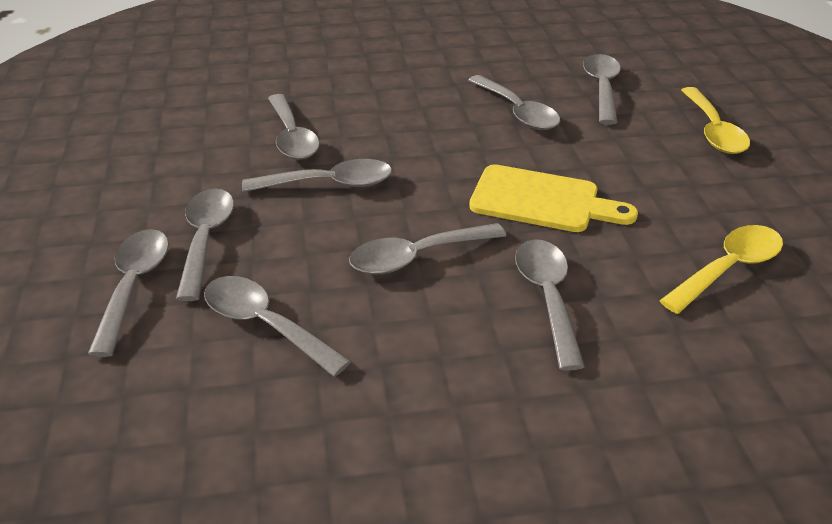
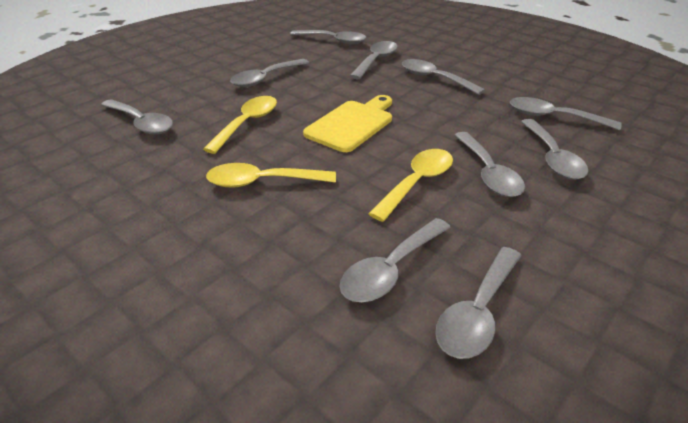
grey spoon: [88,229,169,357] [176,189,234,301] [204,276,351,377] [242,159,392,192] [268,94,320,160] [349,223,506,274] [468,75,560,130] [515,239,585,371] [583,54,621,125] = 9 -> [101,99,173,135] [230,59,309,87] [290,30,366,44] [339,218,451,302] [350,41,398,79] [402,59,485,95] [435,247,522,359] [455,132,525,197] [510,97,622,130] [521,119,589,180] = 10
yellow spoon: [659,225,783,314] [681,87,750,154] = 2 -> [203,96,277,154] [206,163,336,188] [369,149,453,222] = 3

